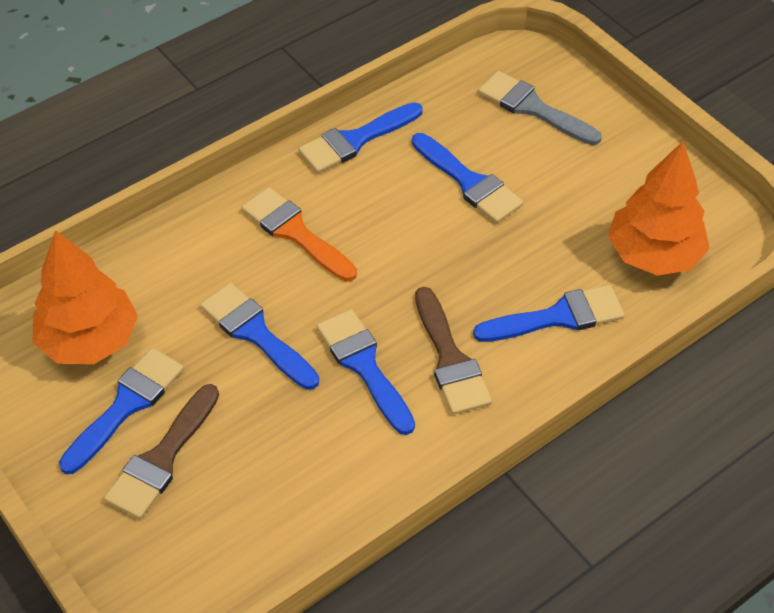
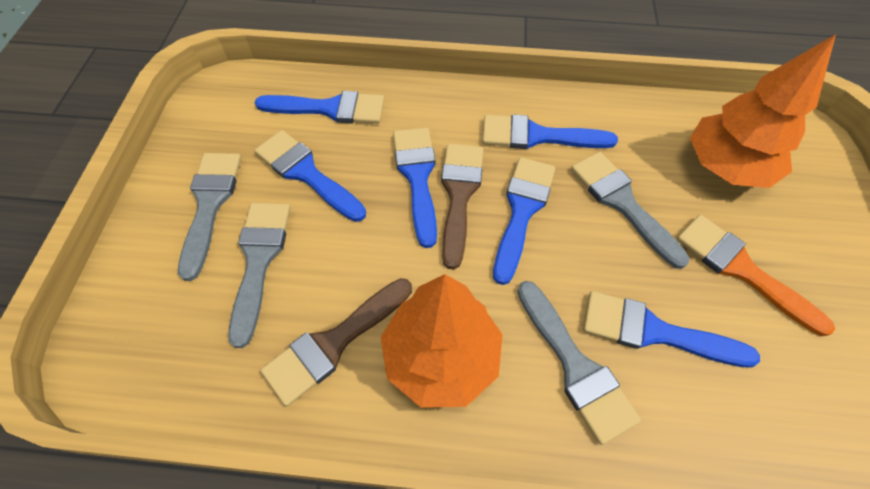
grey brush: [478,71,602,145] = 1 -> [178,153,241,281] [228,203,290,348] [517,281,641,445] [571,152,689,269] = 4

